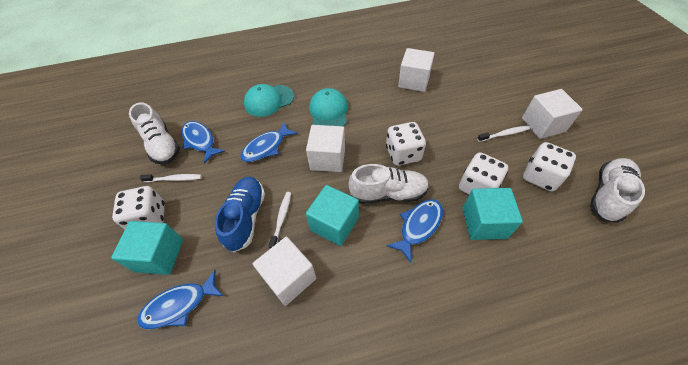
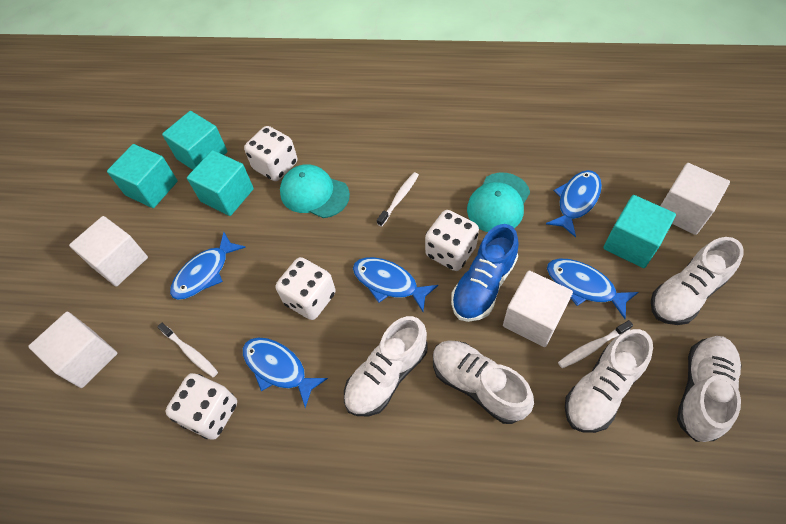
blue fish: [137,270,223,329] [182,121,225,164] [240,122,298,162] [386,199,443,263] = 4 -> [170,232,246,300] [243,337,328,408] [353,257,438,312] [546,170,602,237] [547,259,638,319] = 5
turquoise cube: [111,221,183,275] [306,185,359,246] [463,188,523,240] = 3 -> [107,144,178,208] [162,111,228,170] [187,150,254,216] [603,195,676,268] = 4
white shoe: [129,103,180,165] [348,164,429,204] [590,158,645,223] = 3 -> [344,316,428,416] [433,340,534,424] [565,329,653,433] [651,237,744,325] [677,336,742,442] = 5

